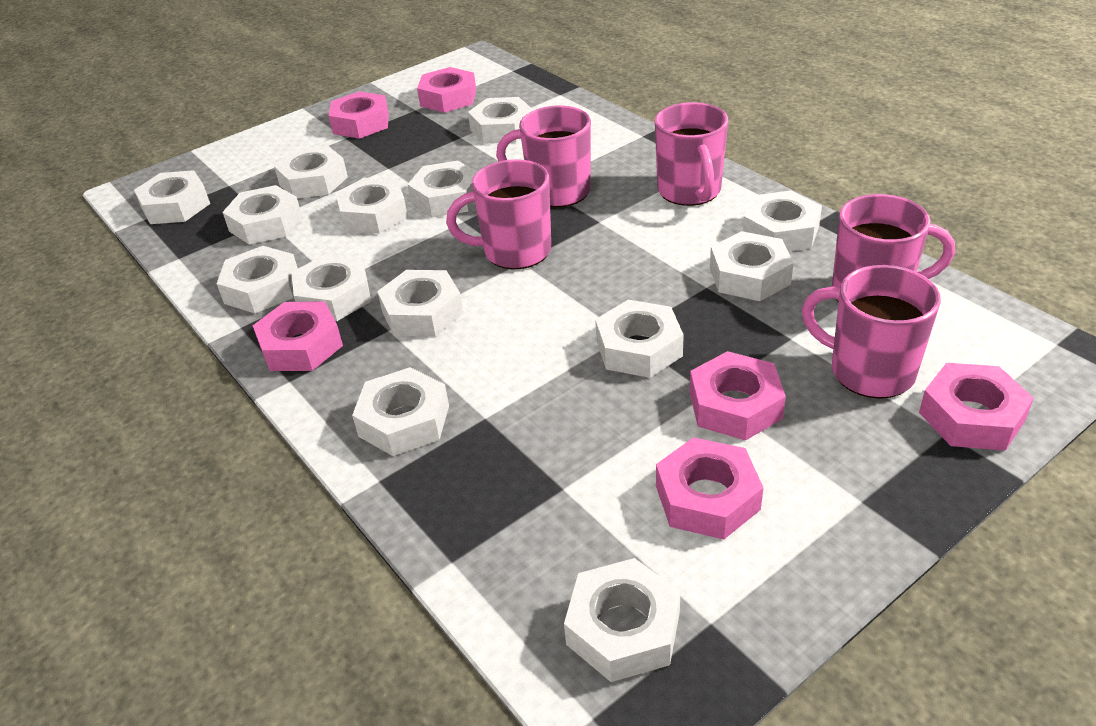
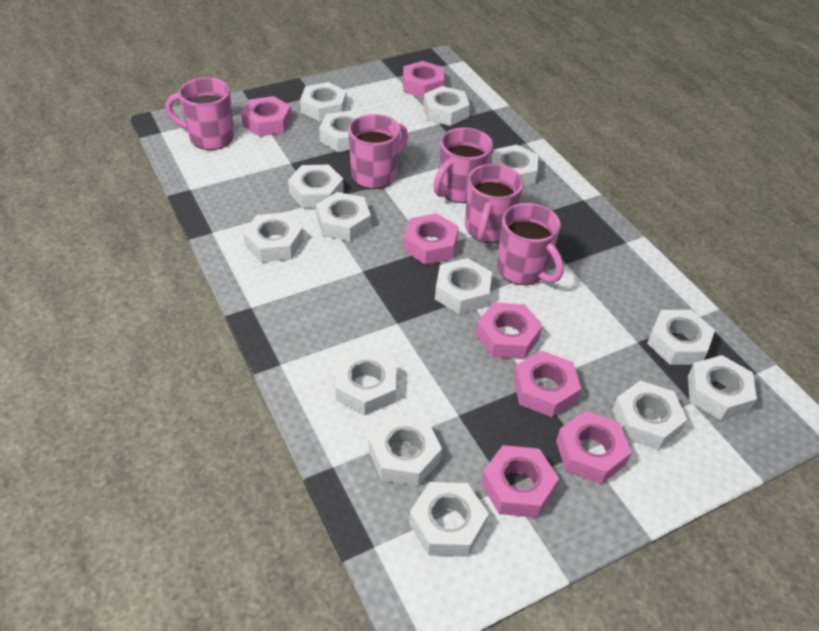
pink nut: [253,301,343,371] [329,91,389,139] [417,67,476,113] [656,437,764,540] [690,351,786,441] [919,363,1034,451] = 6 -> [241,96,291,137] [403,61,444,99] [403,213,459,264] [476,302,542,359] [481,445,559,518] [513,351,581,417] [556,411,631,484] = 7

